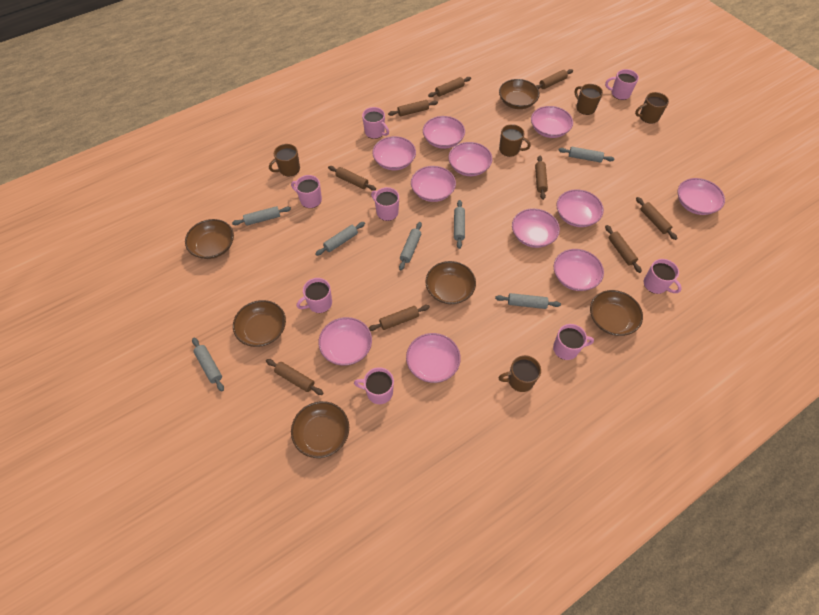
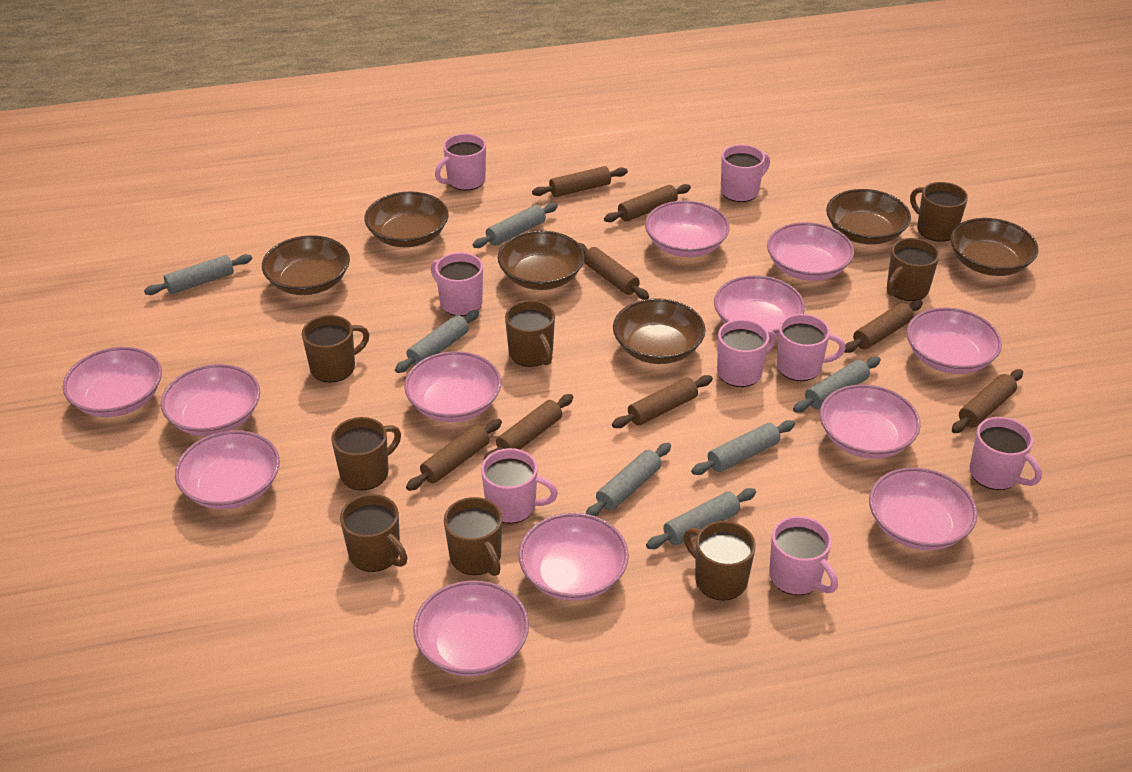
brown mug: [269,144,300,176] [498,355,541,392] [499,124,531,157] [575,84,603,115] [635,92,669,124] = 5 -> [302,315,369,383] [331,417,401,491] [340,494,408,572] [444,497,502,576] [505,300,555,367] [683,521,756,601] [887,238,940,301] [910,182,968,242] = 8
brown rolling pin: [266,359,323,395] [328,166,376,191] [369,305,430,331] [388,100,438,116] [428,77,471,97] [535,156,548,200] [536,69,573,89] [605,225,642,273] [636,197,677,240] = 9 -> [406,419,502,491] [483,394,573,461] [532,166,628,197] [578,243,649,300] [604,184,691,222] [612,375,713,428] [844,300,923,353] [952,369,1023,433] = 8
pink bowl: [318,317,372,366] [372,136,416,170] [406,333,461,383] [411,166,456,202] [423,116,465,149] [448,142,492,176] [512,208,560,248] [531,106,573,138] [553,249,604,291] [556,189,604,227] [678,178,725,215] = 11 -> [63,347,162,417] [161,364,260,436] [175,430,280,509] [404,351,501,422] [413,580,529,676] [519,513,629,601] [645,200,730,257] [714,275,805,338] [767,222,854,281] [820,384,920,459] [869,467,977,550] [907,308,1002,374] = 12

